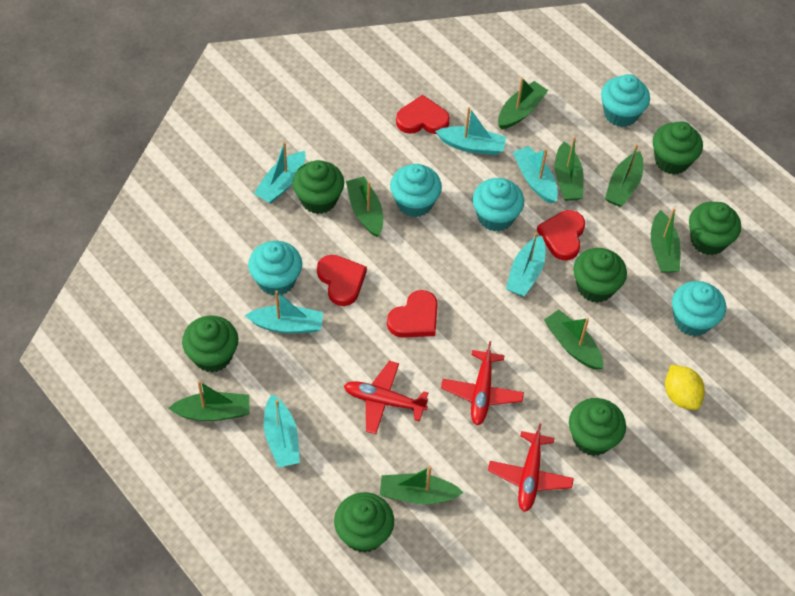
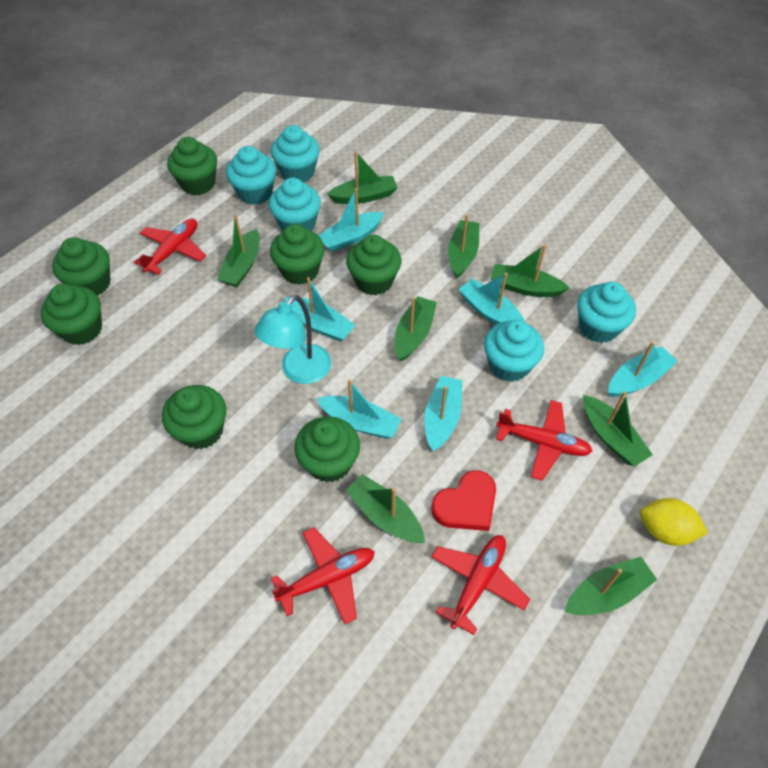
red heart: [317,255,367,306] [387,290,438,338] [396,95,450,134] [537,210,585,261] = 4 -> [431,470,496,531] = 1
red plane: [344,361,428,434] [441,341,524,425] [488,423,574,512] = 3 -> [134,218,206,275] [271,527,375,624] [431,535,530,635] [496,400,593,481] = 4
turquoise lamp: none = 0 -> [254,295,331,384] = 1

